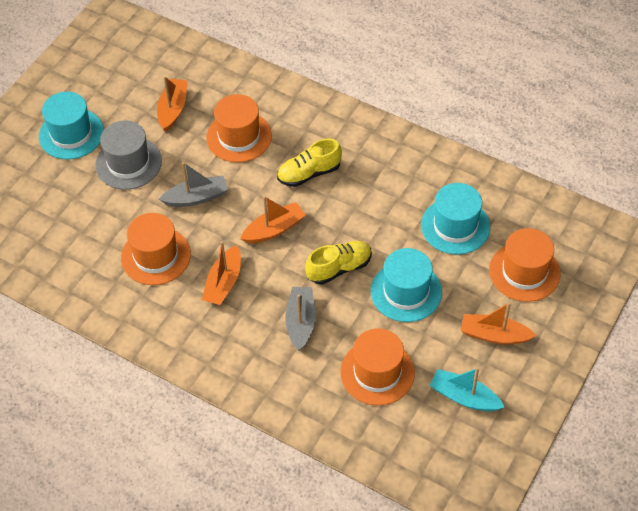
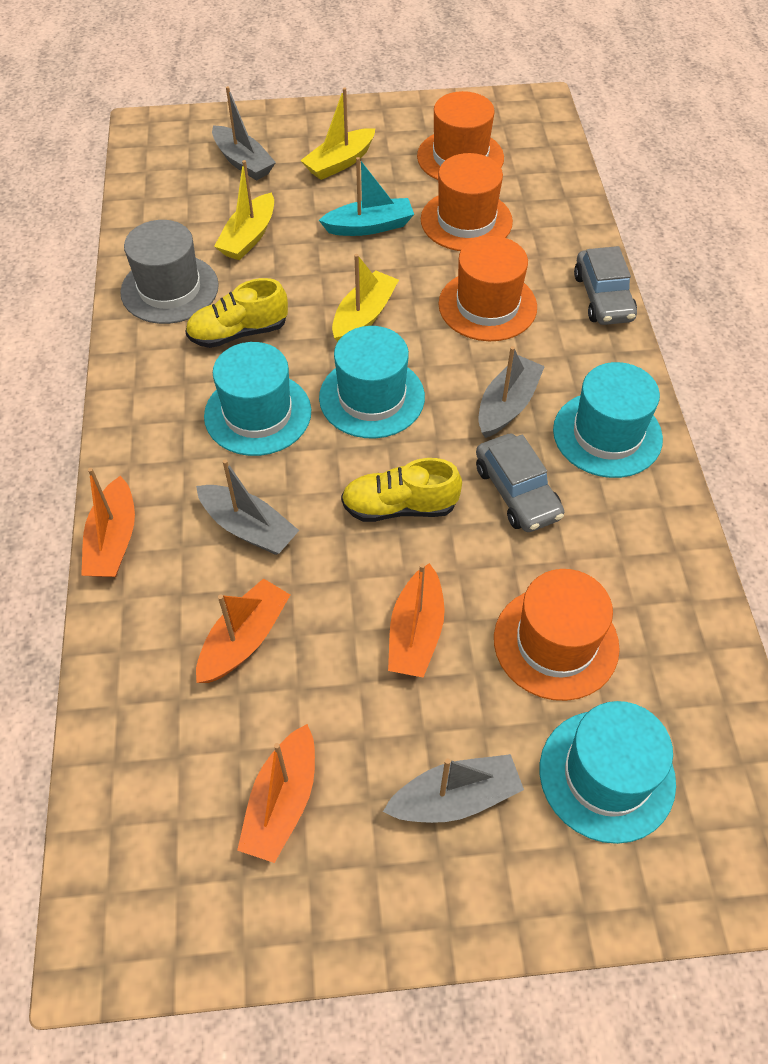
grey boat: [159,162,228,207] [285,287,316,351] = 2 -> [196,459,299,555] [212,86,276,181] [383,754,524,823] [478,346,545,438] = 4
grey car: none = 0 -> [476,433,564,532] [574,246,637,325] = 2
turquoise hat: [39,92,104,160] [371,248,442,322] [421,183,490,255] = 3 -> [204,342,311,456] [319,326,425,438] [540,701,676,844] [553,362,663,478] = 4
yellow boat: none = 0 -> [214,160,274,260] [300,87,375,180] [332,254,399,342] = 3

